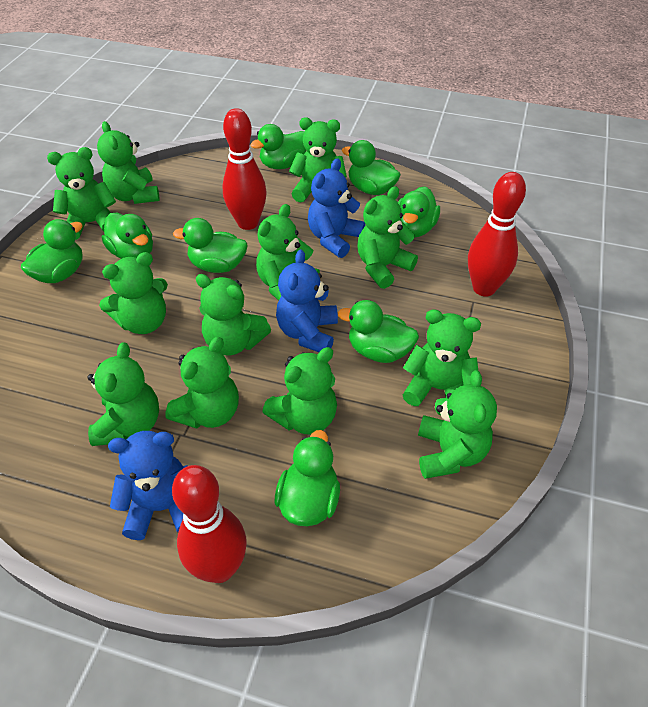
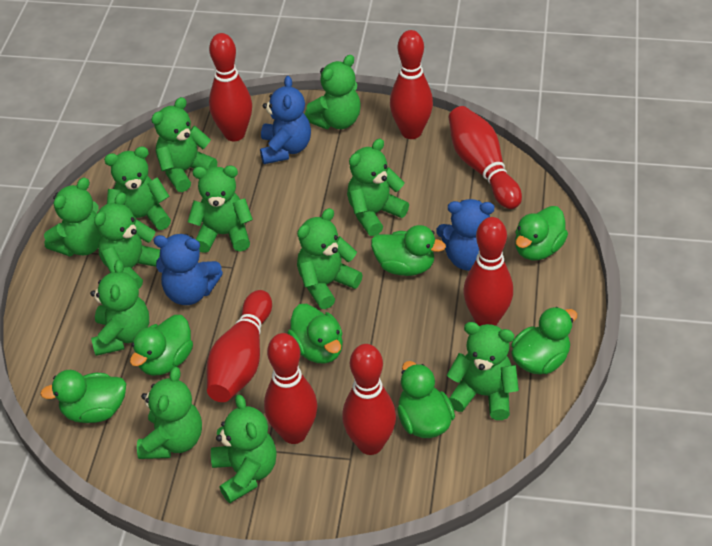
green duck: [21,219,83,283] [102,213,153,259] [173,218,247,273] [250,124,306,169] [275,430,340,526] [338,300,419,363] [342,140,401,195] [398,186,440,237] = 8 -> [40,370,126,423] [130,315,193,376] [287,304,343,364] [371,225,446,276] [397,361,455,438] [511,307,577,374] [515,206,568,260] = 7
red bowling pin: [172,465,247,583] [222,108,267,230] [468,172,526,297] = 3 -> [207,290,272,402] [209,33,252,141] [264,333,317,444] [342,344,396,455] [390,30,433,139] [449,106,522,209] [463,217,513,326] = 7

